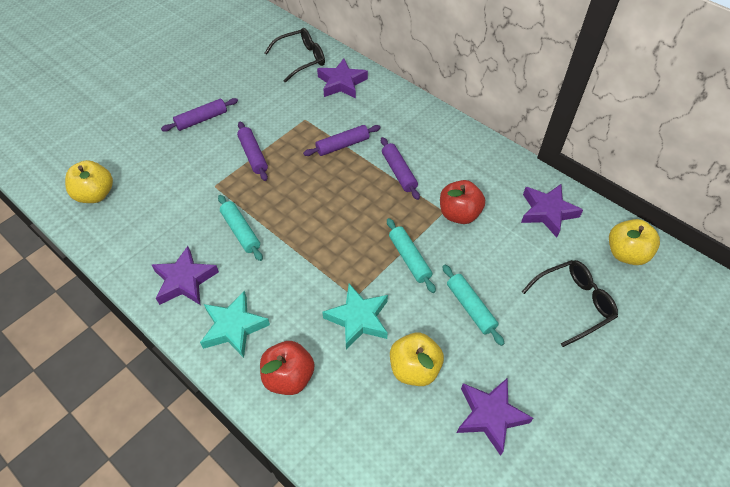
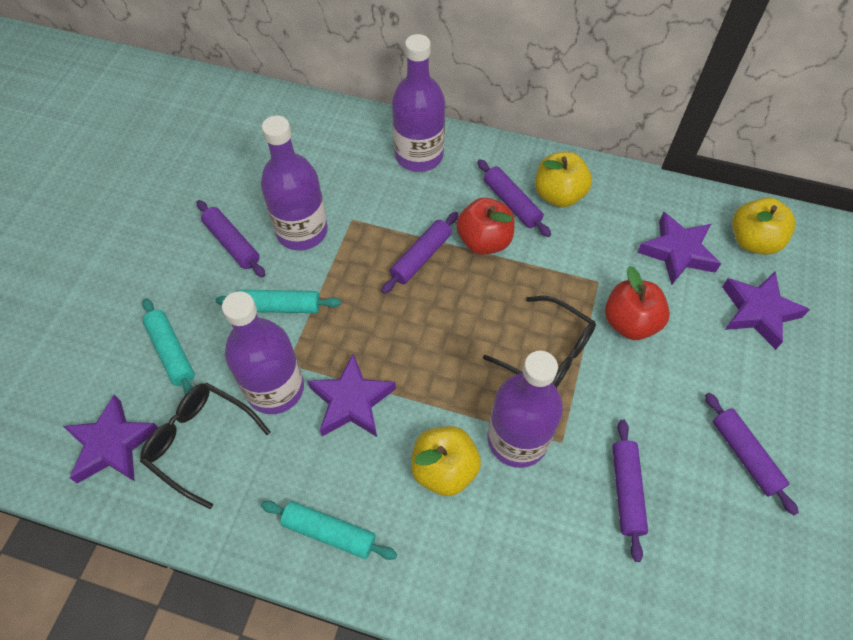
purple bottle: none = 0 -> [222,291,304,414] [261,116,328,250] [392,34,445,172] [488,351,563,468] = 4
purple rolling pin: [161,98,238,132] [237,122,268,181] [303,125,381,156] [381,137,420,200] = 4 -> [197,200,265,277] [381,212,459,294] [477,159,551,237] [612,419,648,562] [705,393,799,515] = 5
turquoise star: [200,291,270,358] [322,284,388,350] = 2 -> none = 0

